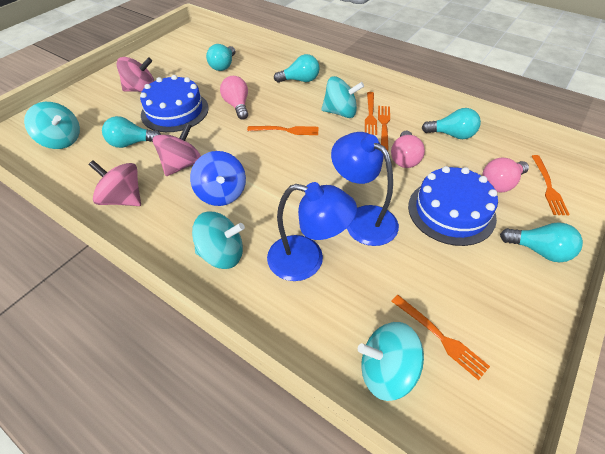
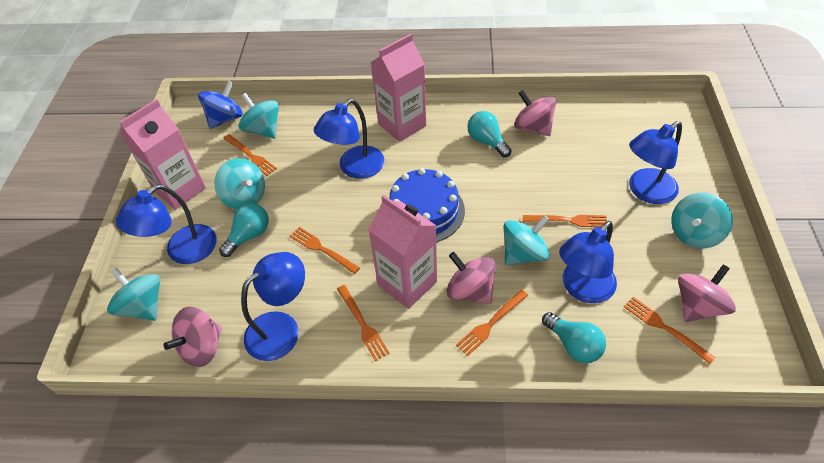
blue cake: [140,75,209,132] [408,166,498,246] = 2 -> [389,168,465,242] = 1
blue lamp: [267,182,357,281] [331,132,399,246] = 2 -> [116,184,217,264] [241,252,305,361] [314,99,384,179] [559,221,617,303] [629,121,682,204] = 5
orange fork: [247,126,319,135] [365,92,377,135] [378,106,390,151] [391,295,490,380] [532,155,570,216] = 5 -> [223,134,277,176] [290,227,360,274] [337,285,390,361] [456,290,528,356] [523,215,607,227] [624,297,715,364] = 6
pink carton: none = 0 -> [120,99,206,210] [368,194,437,309] [371,34,426,142] = 3
pink light bulb: [220,76,248,120] [391,131,425,168] [482,158,529,193] = 3 -> none = 0
pink spinning top: [88,160,141,206] [117,57,154,92] [153,123,201,176] = 3 -> [163,307,222,367] [447,252,496,304] [514,90,556,136] [678,264,736,322] = 4
turquoise light bulb: [102,116,161,148] [206,44,236,71] [274,54,320,83] [422,108,481,139] [500,222,583,262] = 5 -> [219,203,269,257] [467,111,512,158] [542,312,606,363] = 3
turquoise spinning top: [24,102,80,149] [192,212,245,269] [321,76,364,118] [358,322,424,401] = 4 -> [107,267,160,321] [214,158,265,209] [239,93,279,139] [504,215,550,265] [671,192,733,248] = 5

